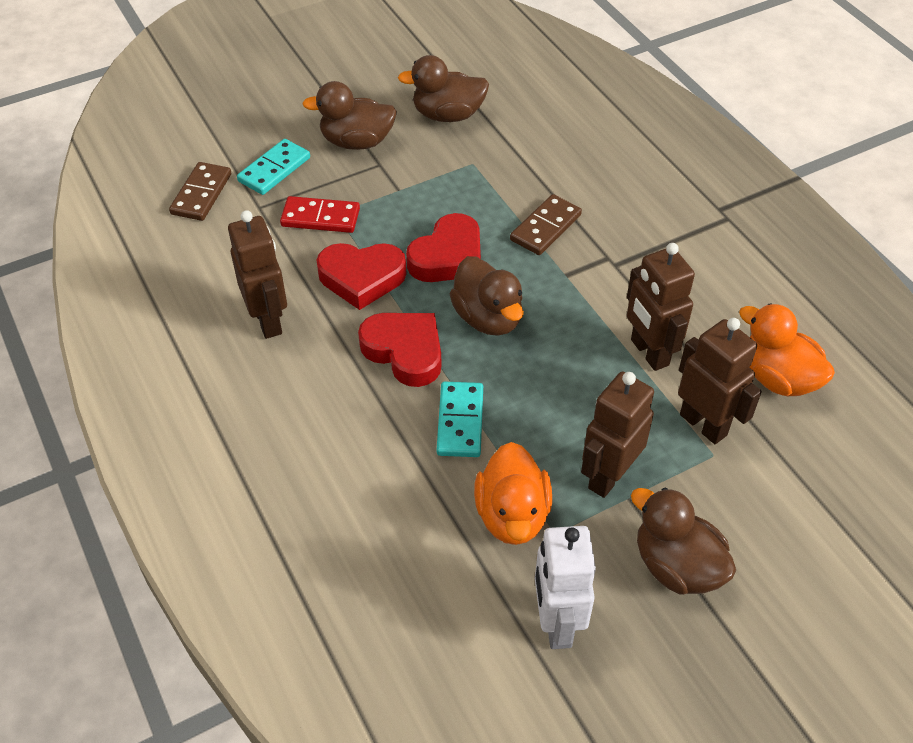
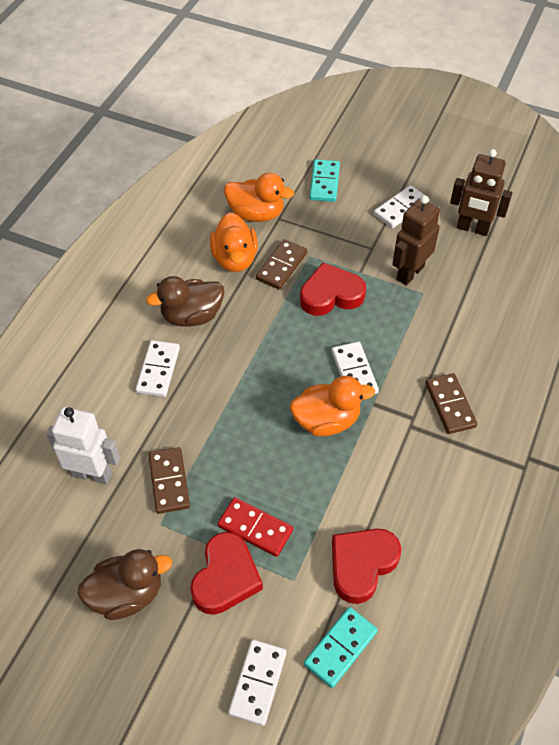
brown domino: [169,162,231,221] [510,194,582,255] = 2 -> [149,447,190,514] [256,239,307,290] [426,373,477,434] = 3
brown duck: [302,81,397,150] [398,55,489,122] [450,256,524,335] [631,488,736,595] = 4 -> [77,549,172,620] [146,276,224,327] = 2
brown robot: [228,210,287,339] [581,372,654,498] [627,243,695,371] [678,318,762,444] = 4 -> [392,195,440,285] [450,149,512,236] = 2
orange duck: [474,442,552,545] [739,303,835,396] = 2 -> [210,213,258,272] [224,173,294,222] [290,376,375,436] = 3
white domino: none = 0 -> [135,340,180,397] [228,640,286,726] [331,342,379,394] [374,185,429,228] = 4

